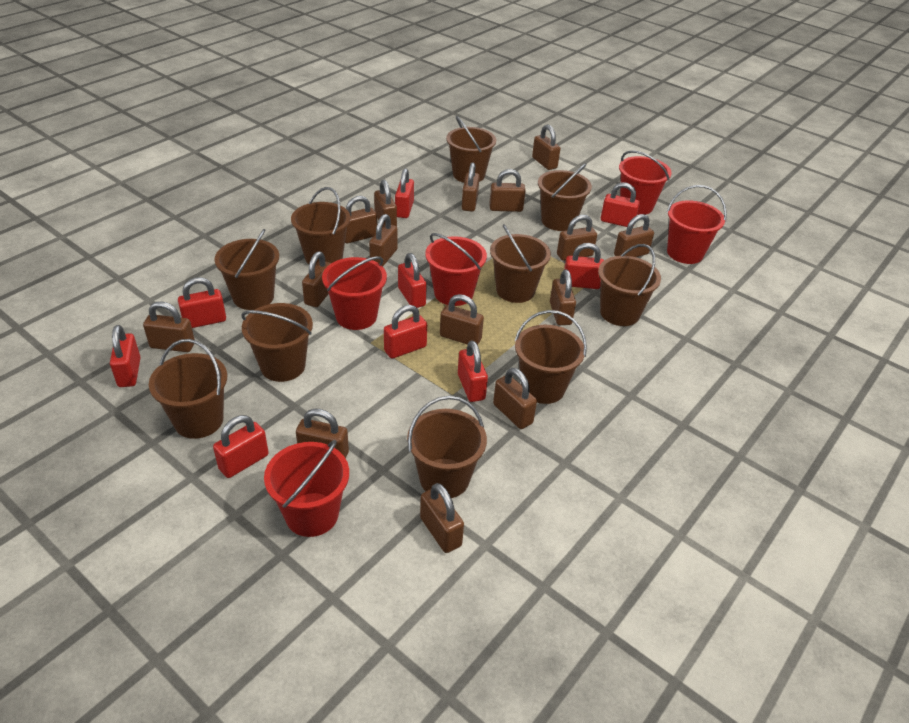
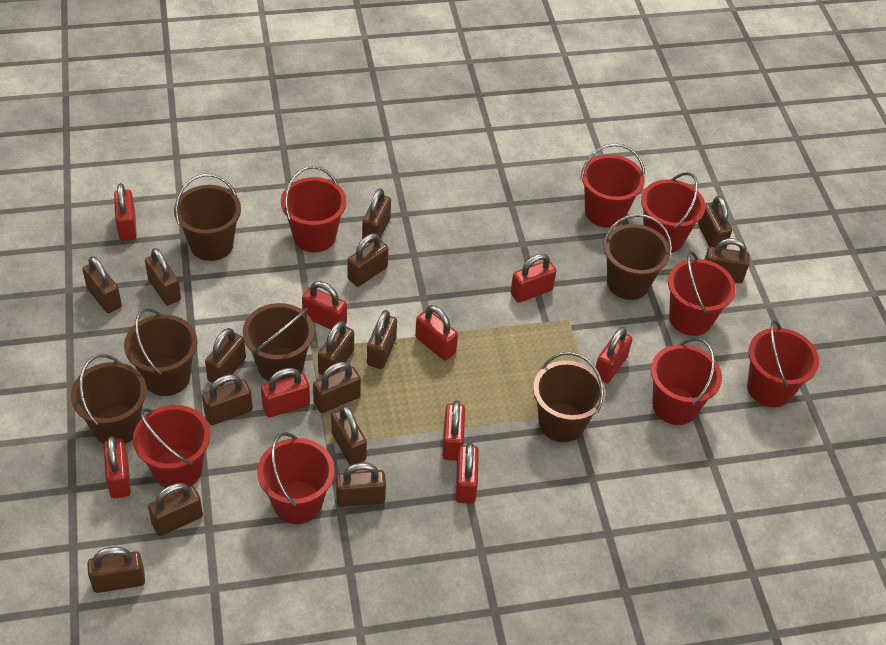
brown bucket: [149,339,227,439] [214,229,279,310] [241,303,313,382] [291,187,351,265] [407,396,487,498] [446,116,496,183] [490,224,551,303] [515,310,587,404] [538,163,592,231] [598,244,661,326] = 10 -> [71,354,147,444] [124,308,197,396] [174,174,241,261] [243,303,314,381] [533,352,605,442] [603,214,672,300] = 6
red bucket: [264,440,349,537] [322,256,387,330] [425,233,487,306] [619,150,672,215] [667,185,727,264] = 5 -> [133,405,210,488] [257,432,335,524] [281,166,347,252] [580,143,645,228] [641,172,705,253] [651,338,722,425] [668,251,736,336] [747,320,819,407] = 8

